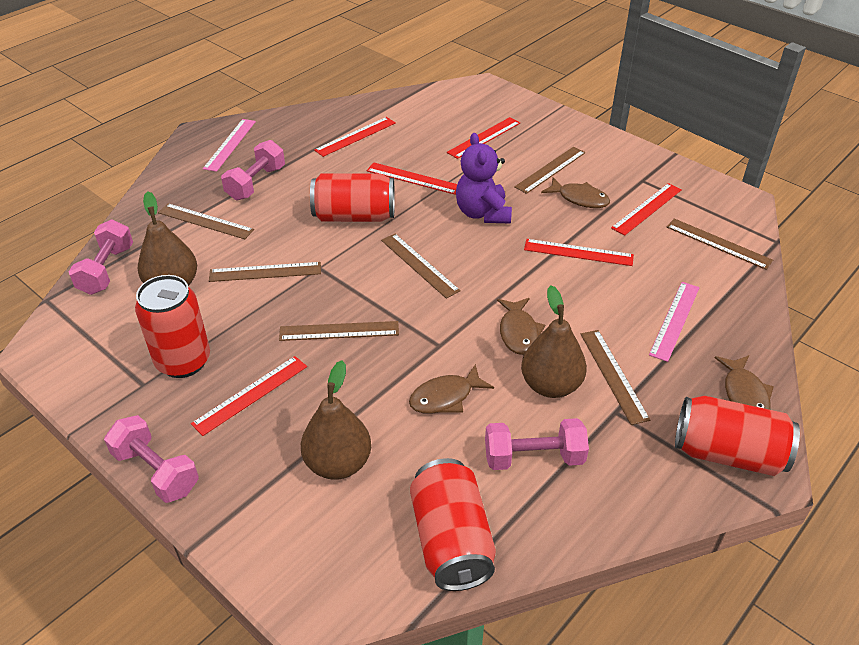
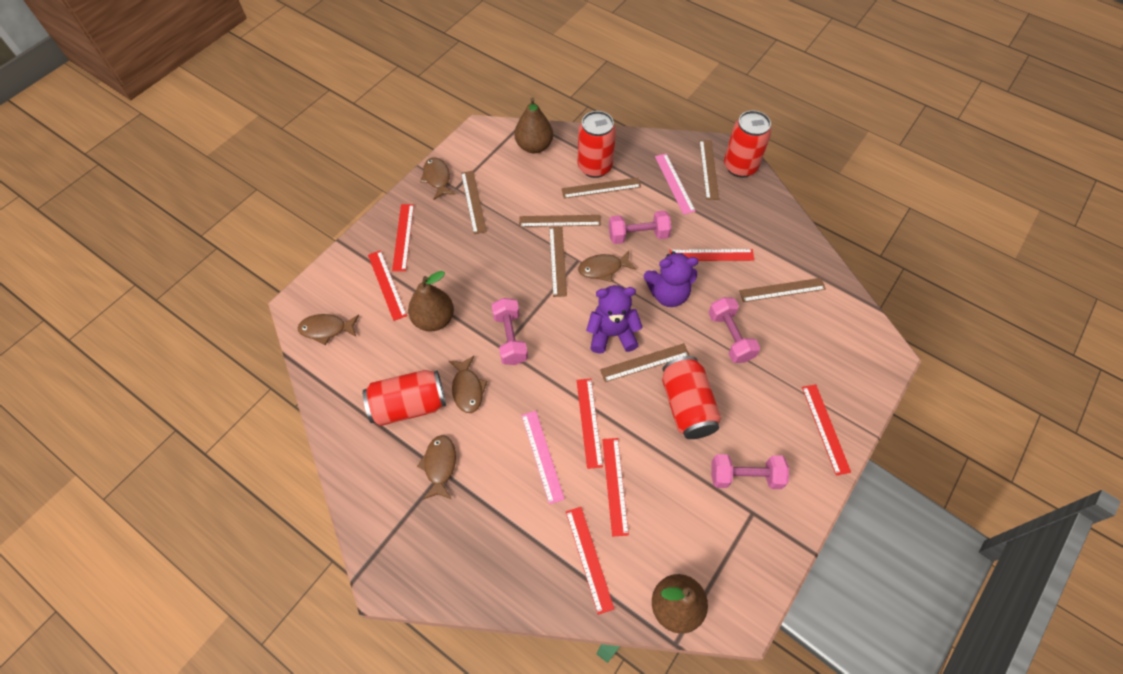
brown fish: [409,364,494,414] [497,298,545,355] [541,178,610,208] [715,355,774,410] = 4 -> [297,314,359,345] [417,435,456,500] [420,157,455,200] [449,356,488,413] [578,251,636,282] = 5
purple teddy bear: [456,133,512,224] = 1 -> [586,285,643,354] [644,251,699,307] = 2
red ruler: [191,356,307,436] [314,117,396,157] [367,162,457,195] [447,117,520,159] [524,239,634,266] [611,183,682,236] = 6 -> [368,250,407,321] [392,204,414,271] [566,507,614,615] [577,379,603,469] [603,438,629,537] [669,249,754,261] [802,384,851,475] = 7

